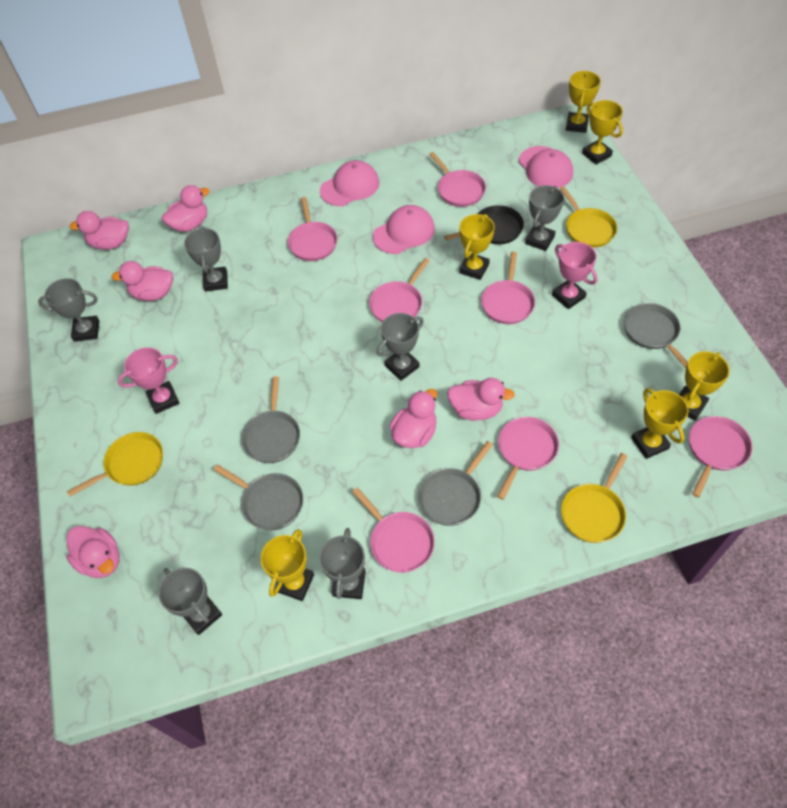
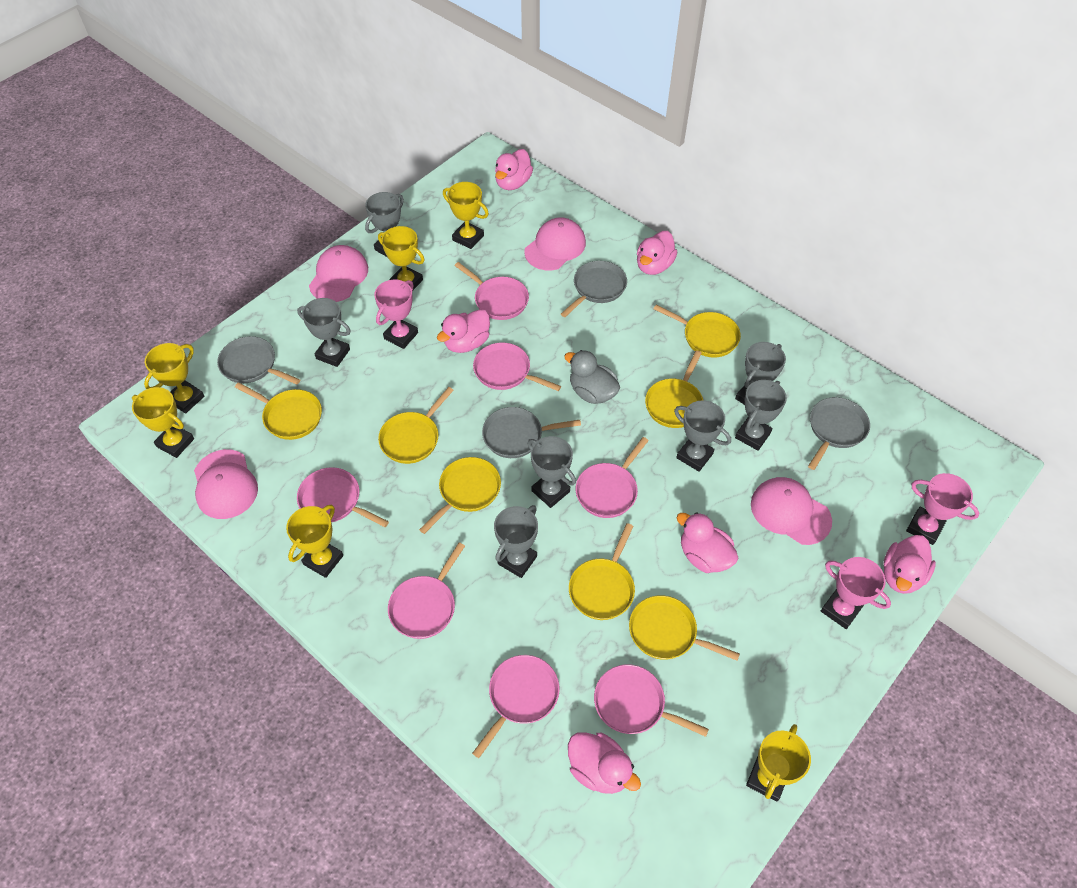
black pan: [444,205,524,244] = 1 -> none = 0
grey duck: none = 0 -> [564,350,620,404] = 1
grey trophy: [38,278,99,342] [158,568,223,635] [184,227,228,292] [319,528,366,599] [377,313,424,381] [525,185,564,251] = 6 -> [297,298,351,367] [365,192,404,257] [494,505,538,578] [528,436,576,508] [674,400,731,472] [735,342,786,405] [735,380,787,451] = 7
pink cap: [320,160,379,206] [373,205,435,254] [519,146,573,188] = 3 -> [194,449,258,519] [309,245,368,302] [524,218,586,270] [751,477,832,545] = 4
pink trophy: [118,347,179,414] [552,242,598,309] = 2 -> [374,280,418,349] [821,557,891,629] [906,473,980,545] = 3
yellow pan: [67,432,163,497] [559,186,617,248] [561,453,628,543] = 3 -> [235,382,322,440] [378,387,454,464] [419,457,501,534] [569,523,635,620] [629,595,740,661] [645,350,703,428] [654,305,741,358] = 7

